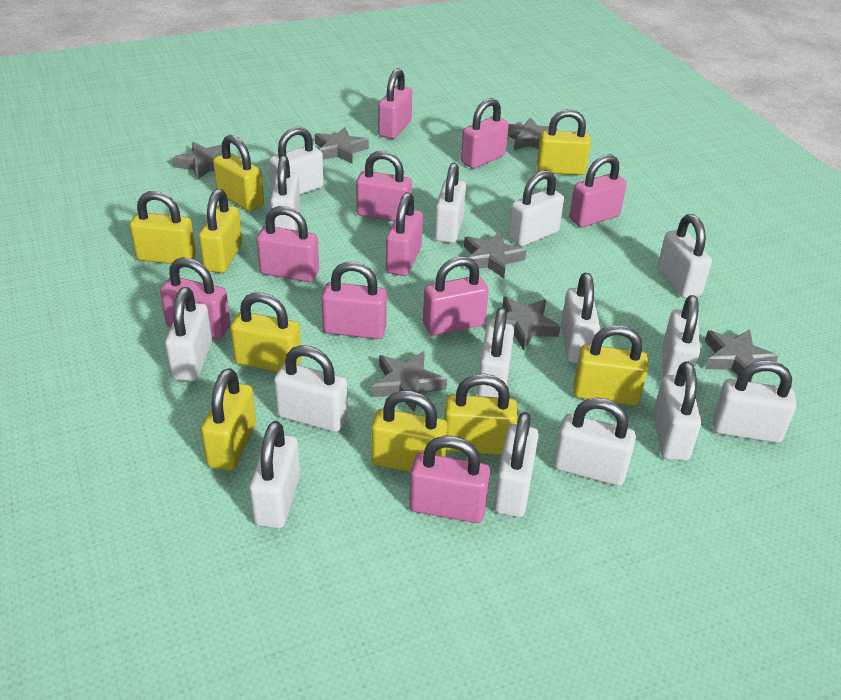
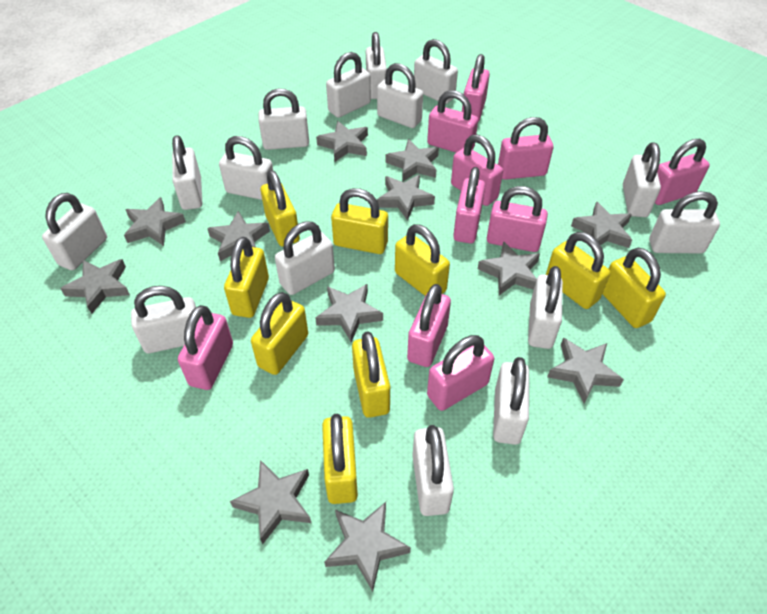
grey star: [173,142,222,180] [315,127,369,164] [372,351,447,412] [464,231,526,278] [489,296,561,350] [508,117,558,150] [705,329,779,382] = 7 -> [60,259,130,314] [124,197,186,246] [207,211,270,261] [230,460,311,545] [315,284,383,342] [316,121,368,162] [324,502,411,592] [377,175,435,221] [386,139,439,182] [478,241,540,295] [547,338,624,404] [571,201,632,248] = 12

